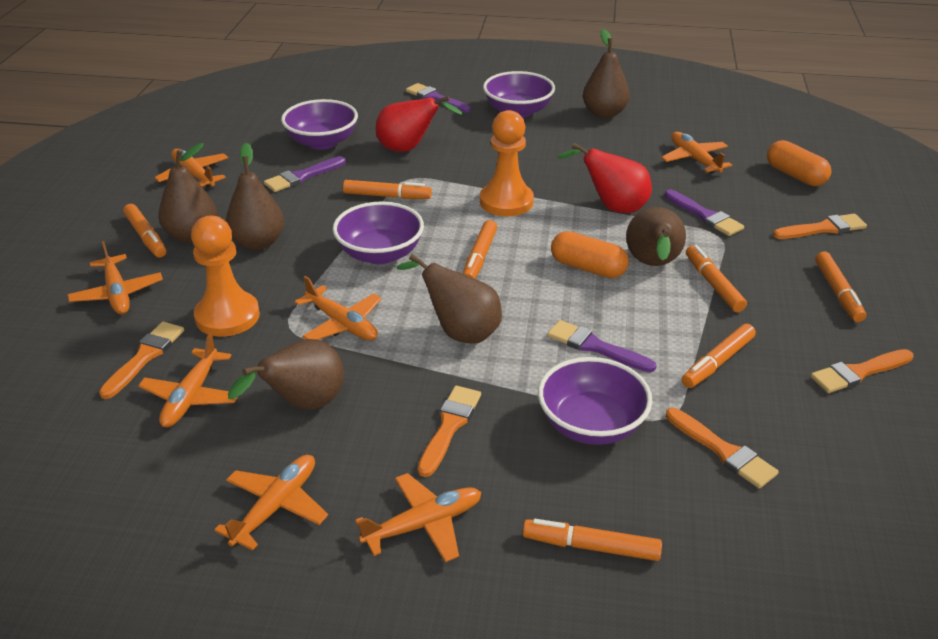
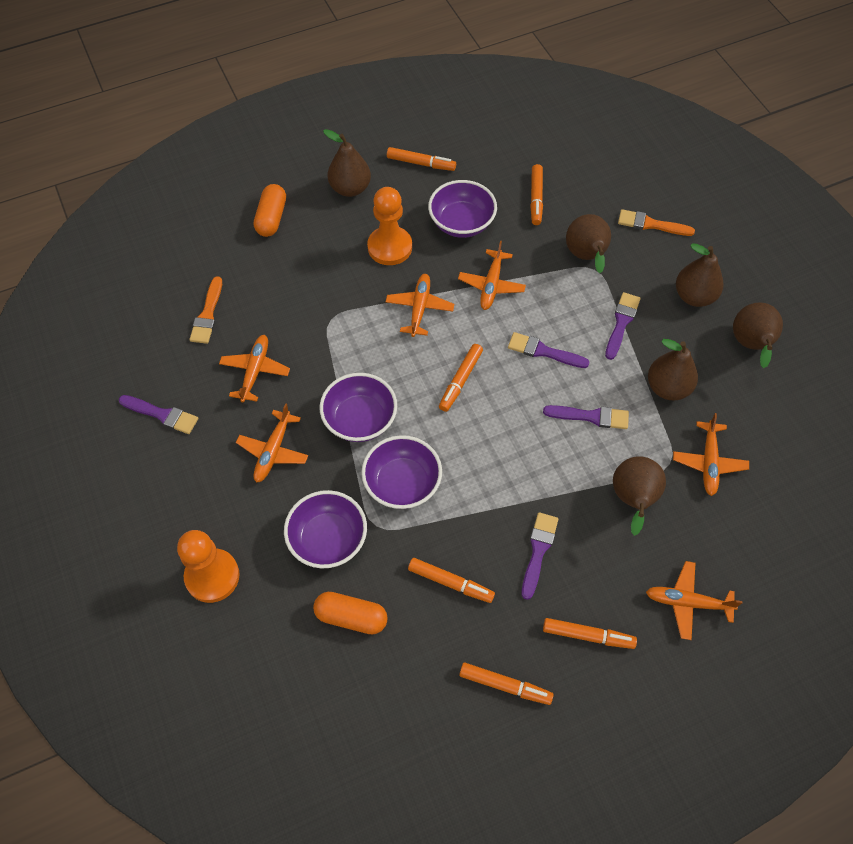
orange brush: [99,322,184,399] [418,386,481,477] [666,408,779,489] [773,214,867,239] [811,349,914,393] = 5 -> [189,276,222,344] [618,209,695,236] = 2
orange marker: [123,204,166,258] [343,180,432,199] [463,220,497,279] [523,519,662,561] [682,324,756,388] [686,245,747,312] [815,252,866,322] = 7 -> [387,147,456,171] [408,558,495,603] [439,344,483,412] [459,663,554,705] [530,164,543,225] [543,618,637,649] = 6
orange plane: [67,241,163,315] [138,333,239,427] [154,148,228,188] [214,455,328,550] [294,276,382,340] [355,473,482,562] [661,132,732,173] = 7 -> [219,335,290,403] [236,403,308,483] [386,274,454,337] [458,241,526,310] [646,561,743,640] [673,413,749,496] = 6
purple brush: [264,156,346,192] [406,83,471,113] [547,320,657,372] [664,189,744,236] = 4 -> [119,395,198,434] [508,332,589,368] [522,512,559,600] [543,405,629,429] [605,292,641,360] = 5
red pear: [376,96,463,152] [557,143,652,213] = 2 -> none = 0

